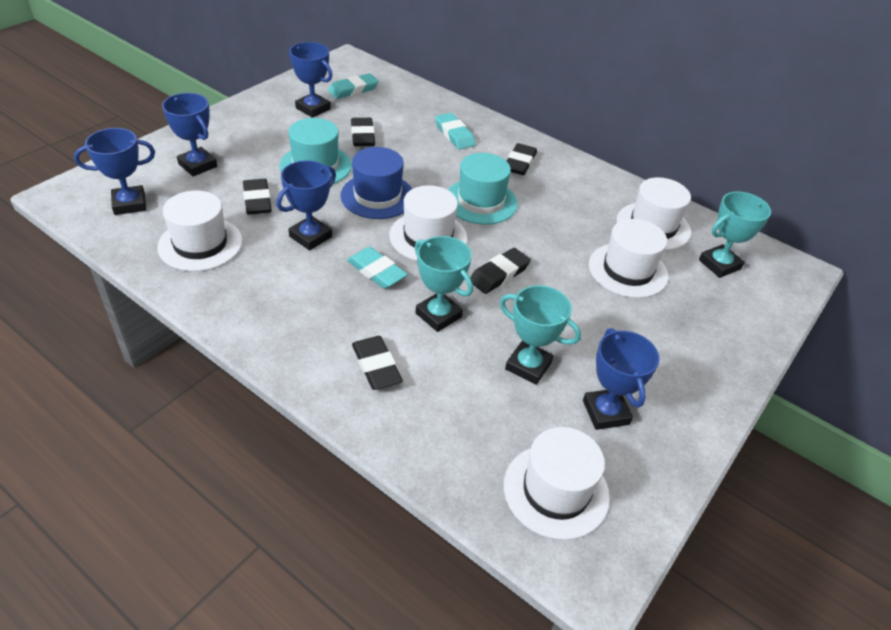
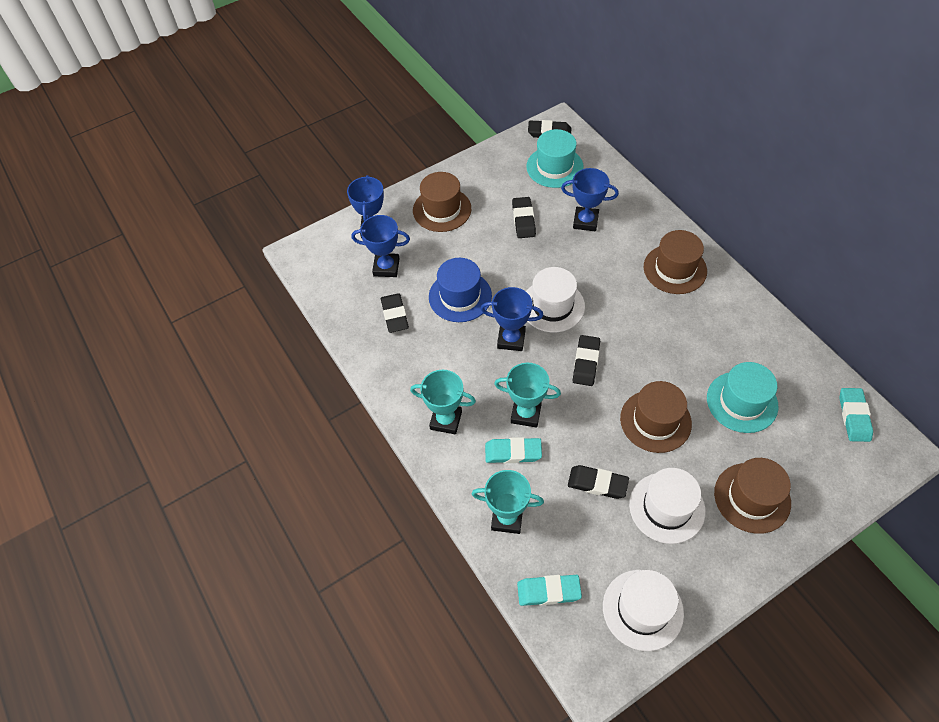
blue trophy: [74,128,155,215] [162,93,217,176] [276,161,336,250] [289,42,332,118] [583,328,659,430] = 5 -> [347,175,384,238] [352,215,410,277] [481,287,543,351] [561,168,619,231] = 4
brown hat: none = 0 -> [413,172,471,232] [620,381,692,453] [644,230,707,294] [714,458,791,534] = 4
white hat: [157,190,243,271] [389,185,467,261] [504,427,610,540] [589,219,668,298] [617,177,691,250] = 5 -> [526,267,585,332] [603,570,684,651] [629,468,706,544] = 3

